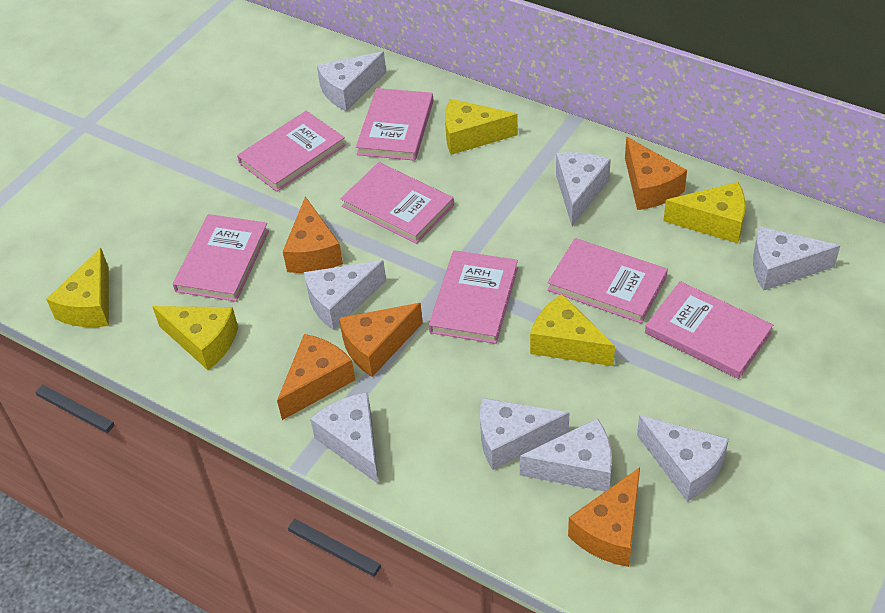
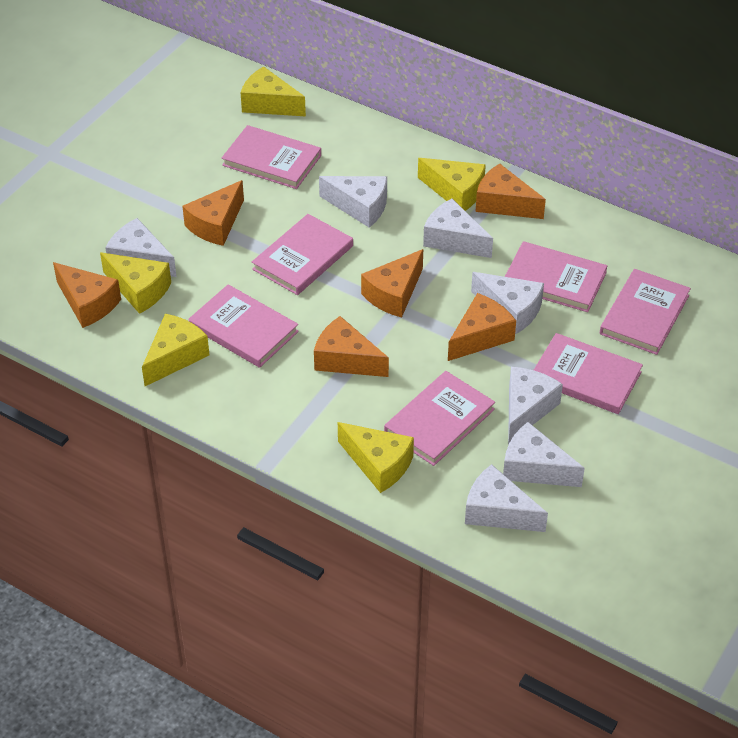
orange cheese: [277,334,355,420] [283,197,343,273] [339,303,423,377] [568,467,640,567] [625,137,687,210] = 5 -> [53,262,121,328] [182,180,244,246] [314,316,389,377] [361,249,423,318] [448,293,516,361] [476,163,546,219] = 6
white cheese: [304,260,386,330] [310,392,379,484] [317,51,386,112] [480,398,569,470] [520,418,612,491] [556,152,611,226] [637,415,729,502] [753,226,840,291] = 8 -> [105,218,177,277] [319,176,387,228] [423,199,493,258] [465,464,548,532] [471,272,544,335] [503,422,585,487] [508,367,563,444] = 7

